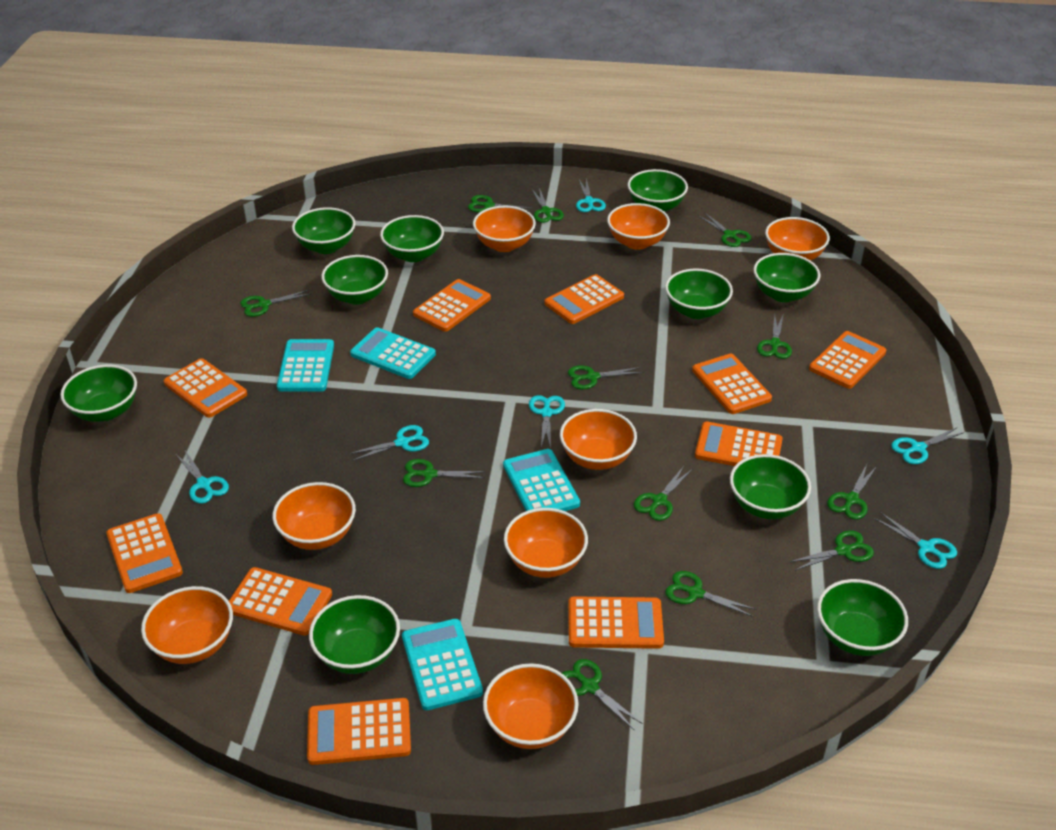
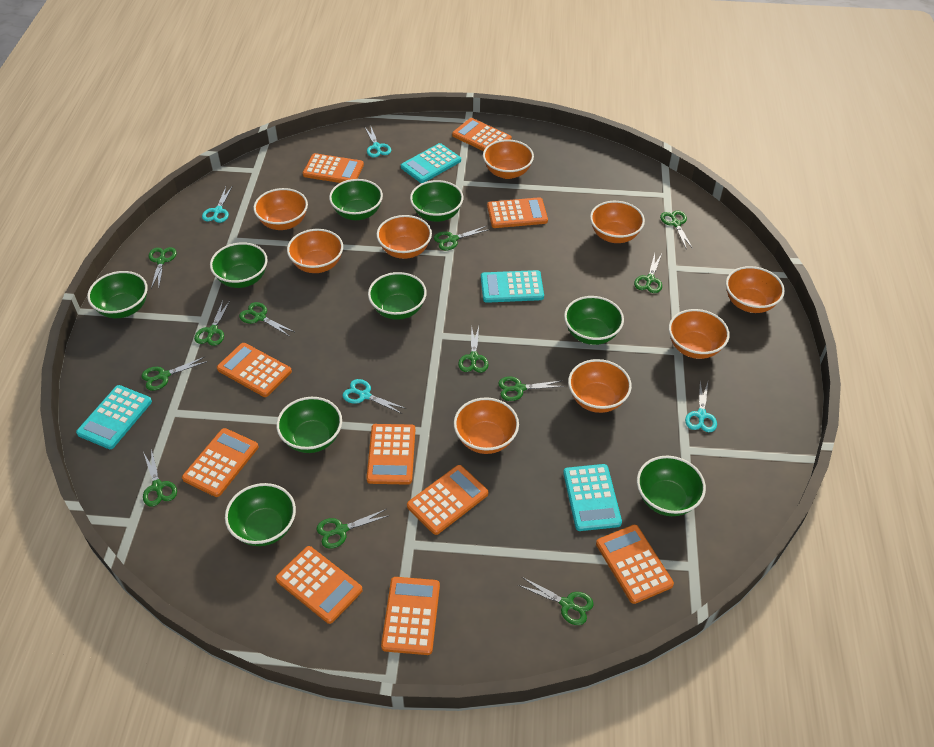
green bowl: [60,365,137,422] [292,207,355,254] [309,595,400,674] [321,255,388,305] [380,215,444,262] [628,169,688,212] [665,269,733,319] [730,454,811,519] [753,253,820,302] [817,579,908,656] = 10 -> [87,271,148,318] [210,242,268,288] [225,483,296,546] [276,397,342,453] [329,179,383,220] [368,272,427,320] [410,180,463,222] [564,296,624,345] [637,456,706,516] = 9
orange bowl: [141,586,233,664] [272,482,356,550] [473,205,536,252] [483,663,579,749] [504,508,588,578] [560,409,637,470] [607,203,670,250] [765,217,830,261] = 8 -> [253,188,308,230] [287,229,343,273] [376,215,432,259] [454,398,519,454] [483,139,534,179] [568,359,632,413] [590,201,645,243] [669,309,730,359] [726,266,785,313] = 9
turquoise scissors: [176,449,229,504] [348,425,429,461] [529,395,565,449] [576,178,606,212] [874,512,957,569] [891,427,964,464] = 6 -> [202,187,232,223] [342,379,406,414] [364,125,391,157] [685,382,717,432] = 4

